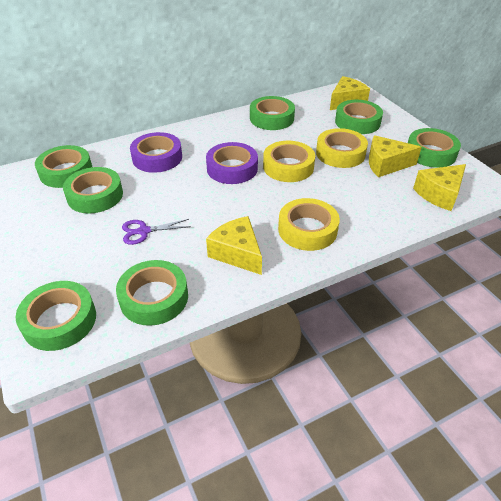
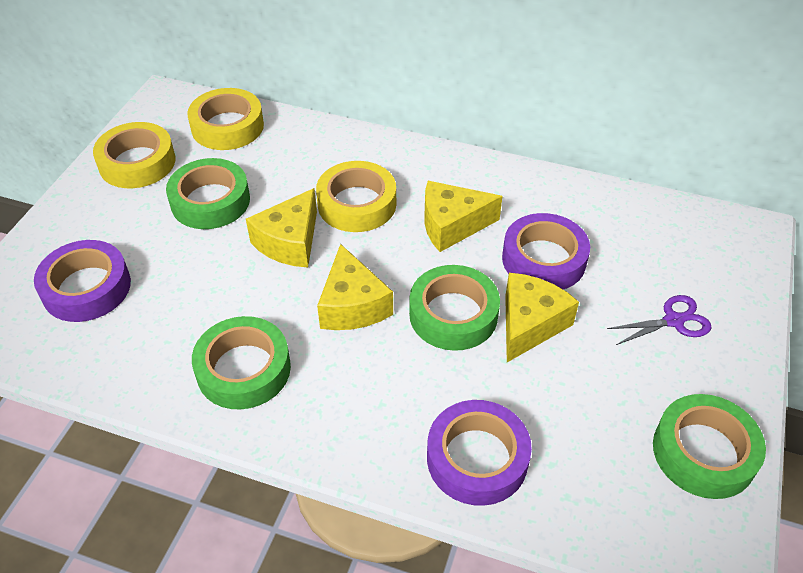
green tape: [16,281,96,351] [35,145,92,188] [63,167,123,213] [116,260,188,326] [250,96,295,130] [335,100,383,134] [408,128,461,168] = 7 -> [166,158,250,229] [192,316,291,410] [409,265,500,351] [653,394,766,499] = 4
purple tape: [130,132,182,173] [206,142,258,184] = 2 -> [34,240,131,322] [427,400,532,506] [502,213,590,289] = 3

